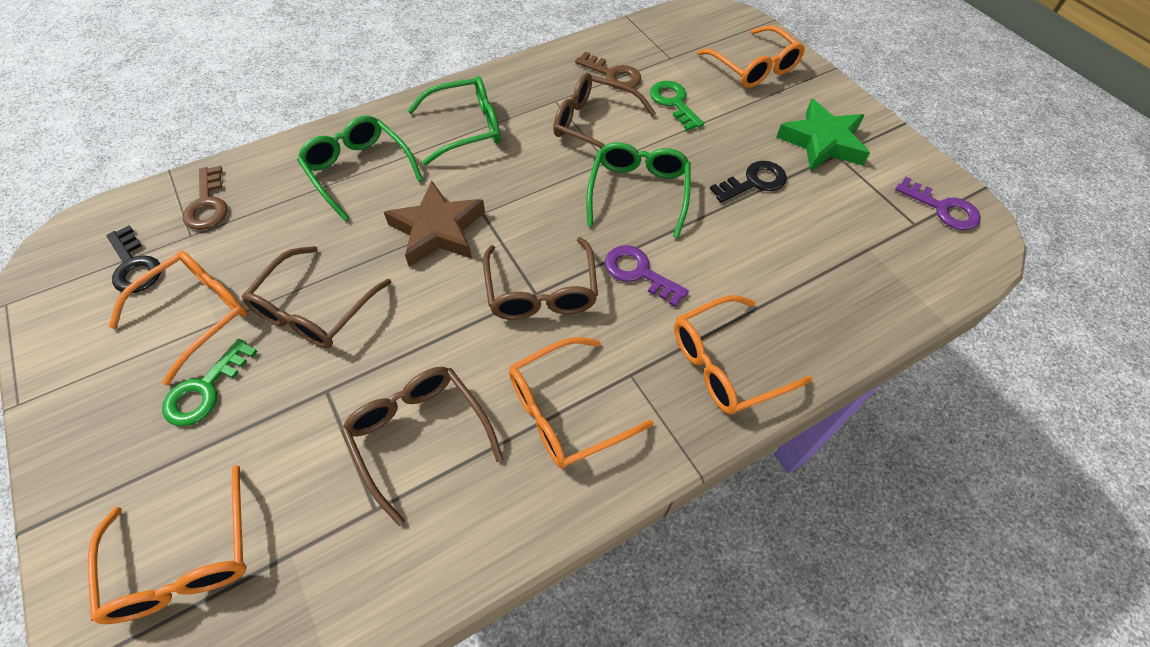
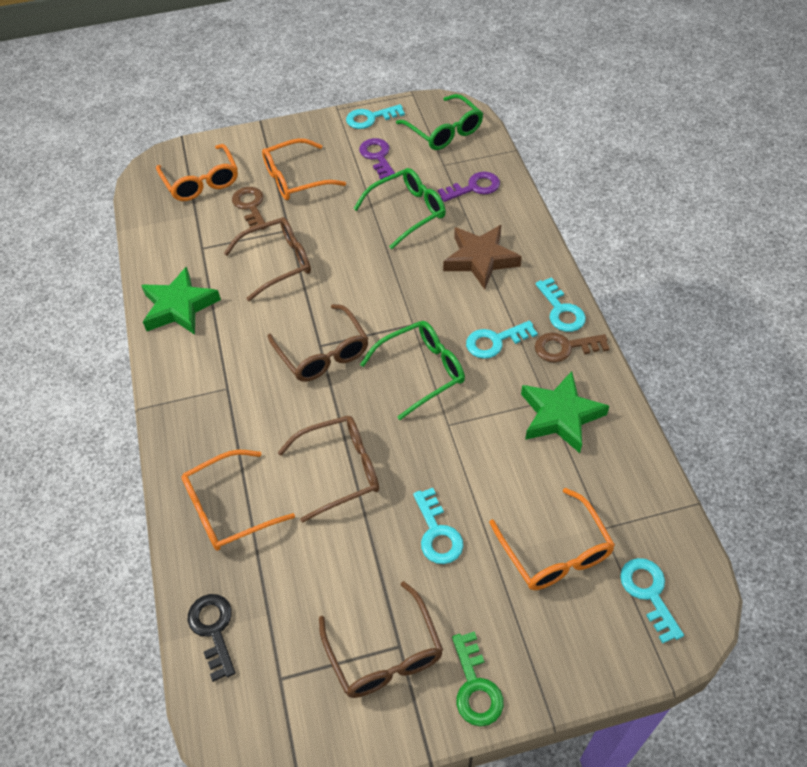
black key: [106,225,161,293] [710,161,787,203] = 2 -> [188,594,235,682] = 1
green key: [162,339,258,426] [650,81,704,131] = 2 -> [452,631,504,726] = 1
green star: [776,99,870,172] = 1 -> [141,266,221,335] [521,371,609,453] = 2
orange glasses: [88,465,247,624] [109,251,248,385] [509,337,654,469] [674,295,812,415] [697,25,805,88] = 5 -> [156,144,238,201] [181,450,295,551] [262,138,346,200] [489,488,615,590] = 4
turquoise key: none = 0 -> [346,104,405,129] [413,488,464,564] [466,320,538,359] [536,277,586,332] [620,558,684,644] = 5

